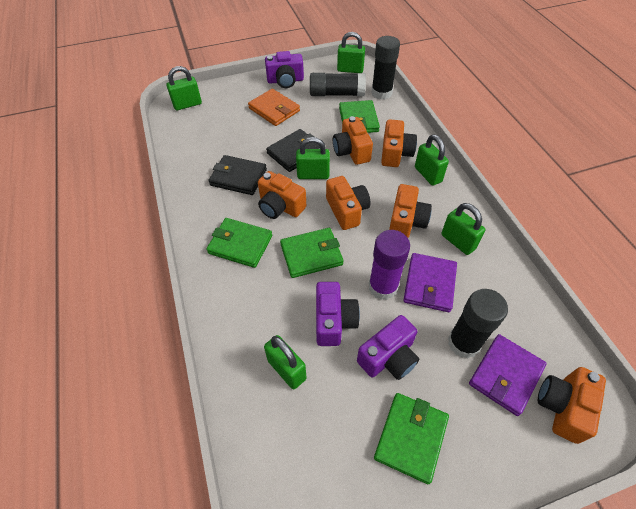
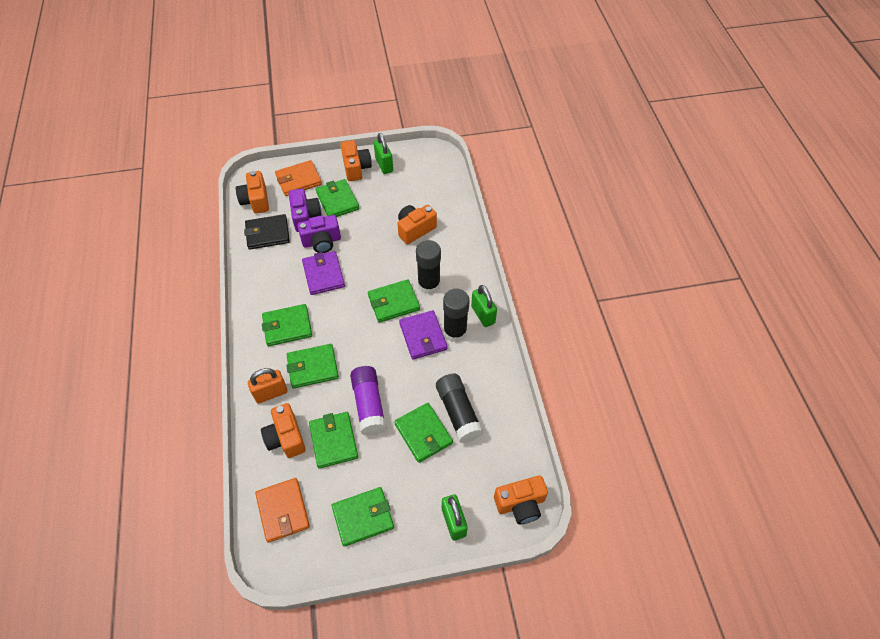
black wallet: [209,155,267,195] [266,129,320,172] = 2 -> [244,214,290,250] = 1
green padlock: [167,66,202,110] [264,335,306,389] [296,137,330,179] [337,32,365,73] [415,135,449,186] [441,203,485,255] = 6 -> [374,133,393,174] [442,494,468,541] [471,285,497,327] = 3
green wallet: [206,218,272,268] [280,228,343,278] [339,100,380,133] [374,393,449,484] = 4 -> [262,304,312,346] [286,344,339,388] [309,412,358,469] [316,179,359,217] [332,487,394,547] [368,279,420,323] [394,403,453,463] = 7
orange camera: [258,171,306,219] [326,176,371,230] [333,116,373,165] [381,119,417,167] [389,184,432,238] [538,367,606,444] = 6 -> [236,171,269,214] [261,403,306,458] [341,140,372,181] [397,205,437,244] [494,475,548,524] = 5
orange padlock: none = 0 -> [248,368,287,404] = 1
orange wallet: [248,89,300,126] = 1 -> [255,478,310,543] [275,160,322,196] = 2
purple camera: [265,51,304,88] [316,282,360,346] [357,315,419,380] = 3 -> [289,189,322,232] [297,215,341,253] = 2

